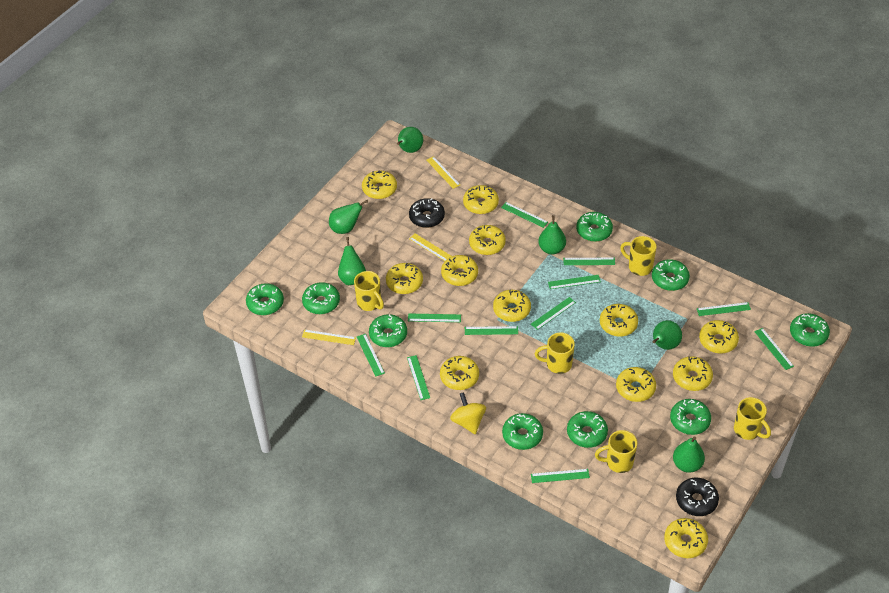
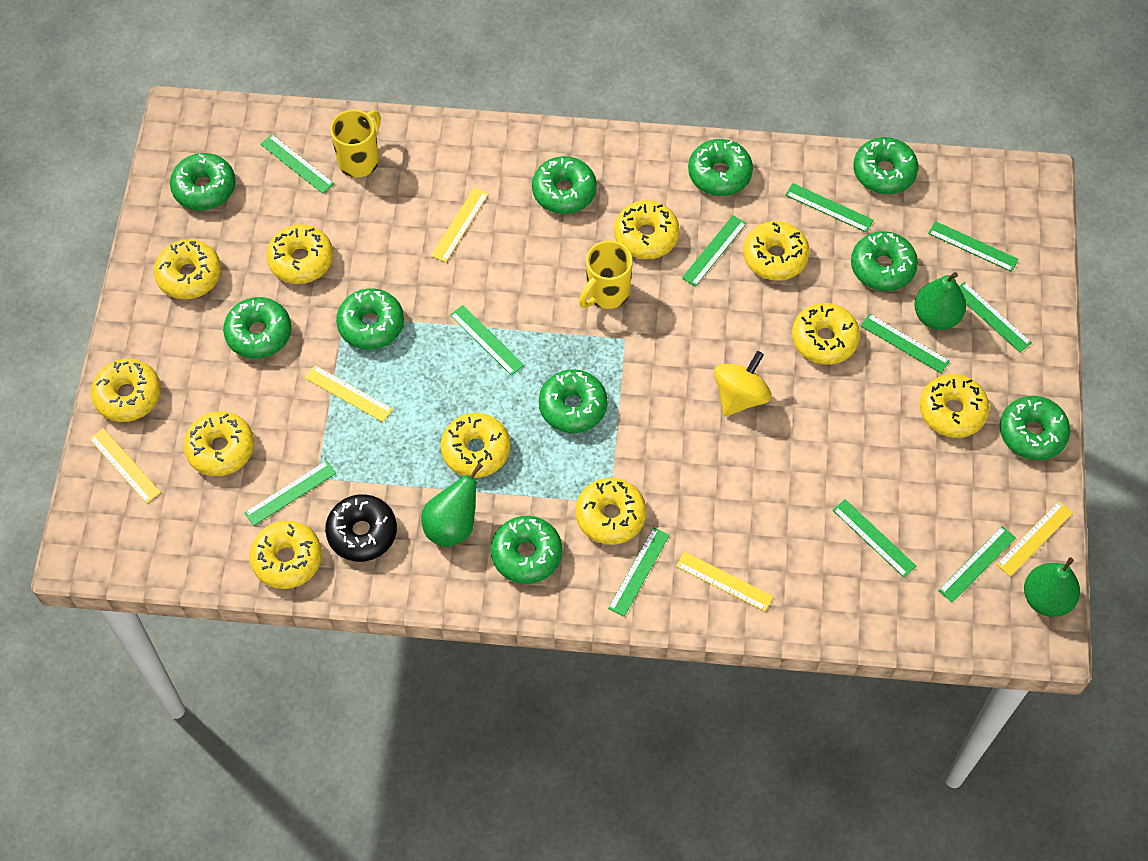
black donut: [409,198,445,228] [676,478,719,516] = 2 -> [325,494,397,562] = 1
green donut: [246,283,284,315] [302,282,340,314] [369,314,407,347] [502,413,543,450] [567,411,608,448] [576,212,613,242] [652,259,690,291] [670,399,711,435] [790,313,830,347] = 9 -> [170,153,236,210] [223,297,292,359] [336,289,404,350] [491,516,562,584] [532,156,597,214] [539,369,607,433] [688,139,753,196] [851,231,918,291] [853,137,918,194] [1000,396,1070,460] = 10
green pear: [329,200,368,234] [338,237,366,285] [397,127,423,153] [538,215,566,255] [652,320,682,350] [673,436,705,473] = 6 -> [421,463,483,547] [914,272,966,330] [1024,557,1080,617] = 3
yellow donut: [362,170,397,199] [386,263,423,294] [440,356,479,390] [441,255,478,286] [463,185,499,214] [469,225,506,255] [493,290,531,322] [600,304,638,337] [616,367,656,402] [664,518,708,558] [673,356,713,391] [699,320,739,354] = 12 -> [91,359,161,422] [154,239,221,299] [184,411,254,476] [249,521,322,589] [267,224,333,284] [441,413,510,478] [575,478,646,545] [614,200,680,259] [743,221,810,281] [792,303,860,365] [920,374,990,438] = 11
yellow mug: [354,271,384,311] [535,332,575,374] [595,430,637,473] [620,236,657,276] [734,397,771,440] = 5 -> [330,110,381,177] [579,240,633,309] = 2
yellow ruler: [302,329,356,345] [409,233,452,261] [427,156,460,189] = 3 -> [89,428,161,503] [305,365,393,422] [431,188,488,262] [676,552,773,611] [996,501,1073,577] = 5

